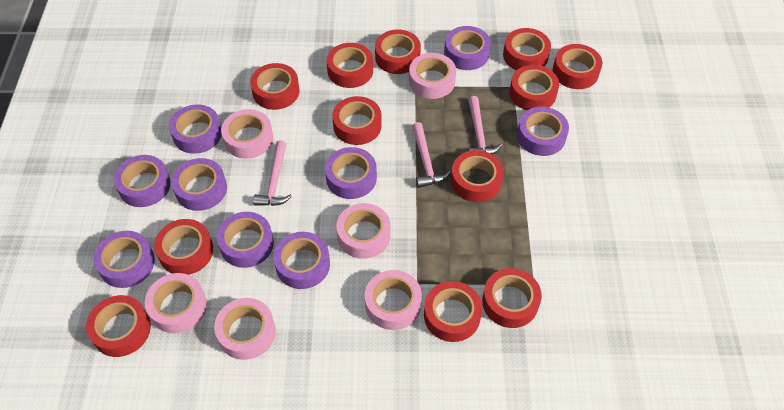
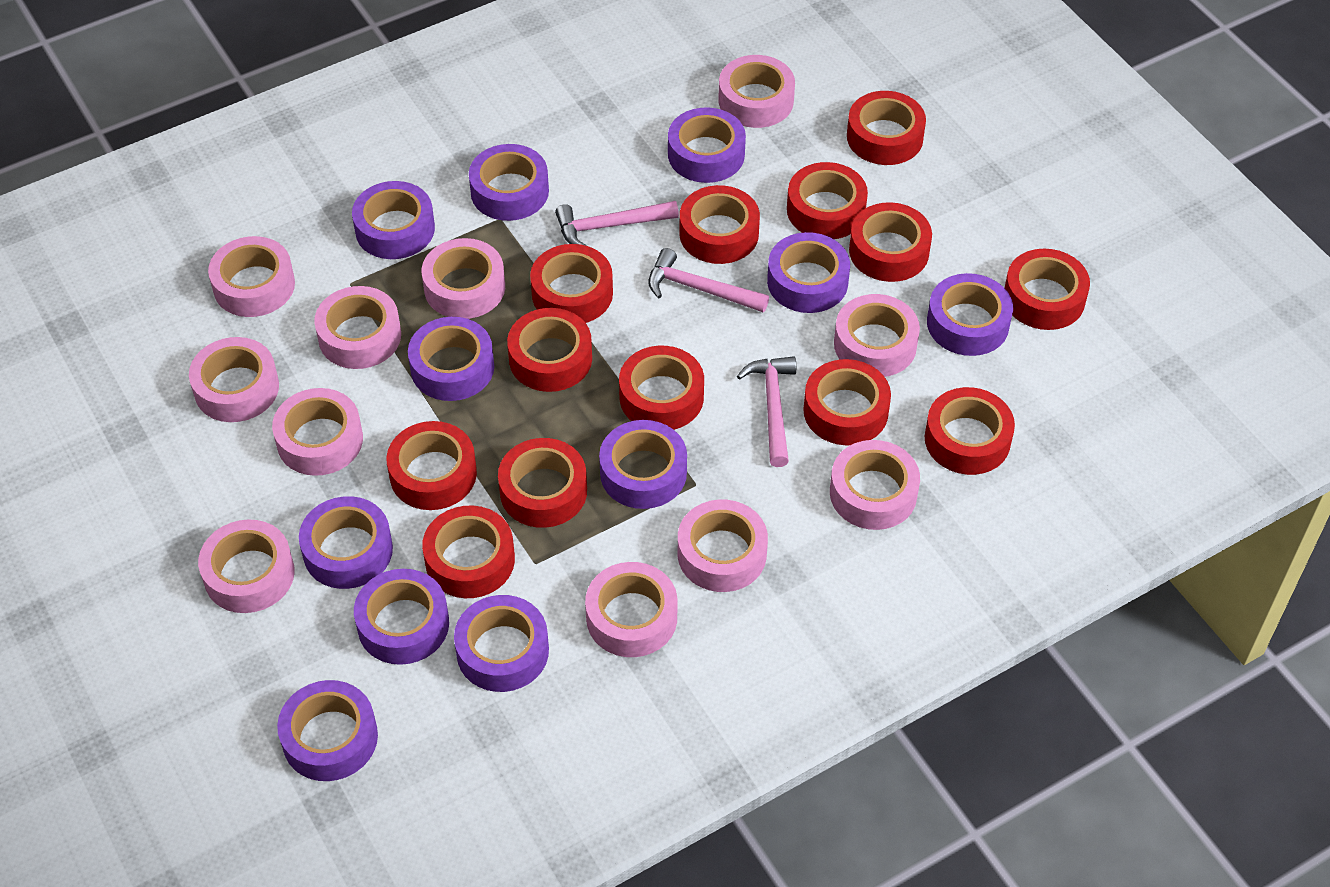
pink tape: [145,273,207,333] [214,298,276,360] [221,109,273,159] [336,203,391,259] [365,270,422,330] [409,53,456,99] = 6 -> [189,337,279,422] [198,519,295,613] [208,236,295,317] [272,388,363,476] [314,286,401,369] [422,238,505,319] [585,562,678,657] [678,499,768,592] [718,55,795,128] [830,440,920,530] [834,294,920,377] = 11
purple tape: [93,231,155,288] [114,155,171,207] [169,104,222,154] [171,158,227,211] [217,212,274,268] [273,232,330,289] [325,147,377,199] [444,26,491,70] [517,107,569,156] = 9 -> [277,680,378,781] [299,496,393,589] [352,181,435,259] [354,569,449,665] [408,317,494,401] [454,595,549,692] [469,144,549,221] [599,420,687,509] [668,107,746,183] [767,232,850,313] [927,273,1013,356] = 11
red tape: [86,295,151,357] [154,219,213,275] [250,63,299,110] [326,43,373,88] [332,96,382,145] [375,30,421,74] [424,281,482,342] [451,150,504,202] [482,268,542,328] [503,28,551,70] [509,65,559,110] [553,44,602,89] = 12 -> [386,421,477,510] [422,505,515,598] [498,438,587,528] [507,308,592,392] [530,244,613,323] [619,346,704,430] [679,185,760,264] [787,162,868,239] [803,359,891,446] [847,91,926,165] [849,202,932,282] [925,387,1015,475] [1005,249,1090,330] = 13

